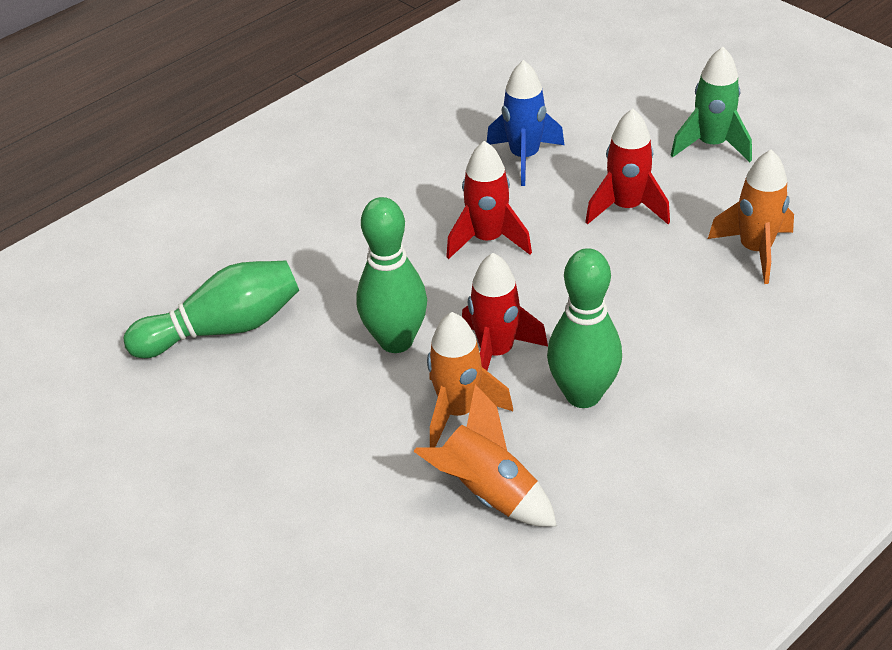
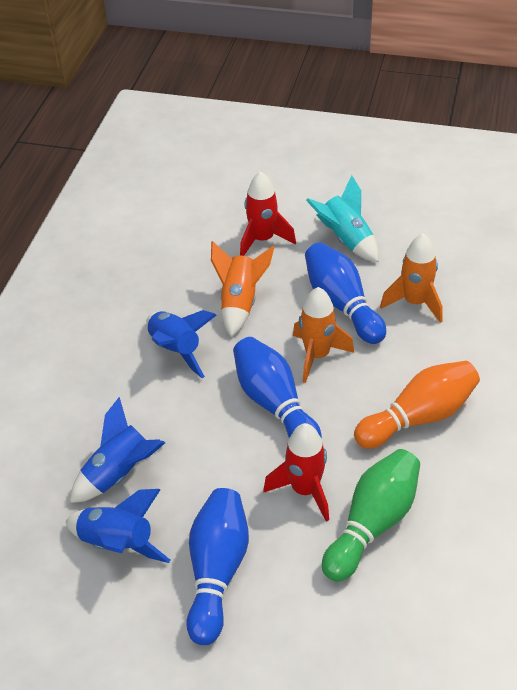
blue bowling pin: none = 0 -> [186,488,249,645] [233,337,322,439] [305,242,386,344] = 3
blue rocket: [487,60,564,186] = 1 -> [65,489,170,563] [70,397,165,503] [146,310,217,378] = 3
green bowling pin: [124,260,299,358] [356,197,427,353] [547,248,622,408] = 3 -> [322,449,420,582] = 1
green rocket: [671,47,752,162] = 1 -> none = 0
orange bowling pin: none = 0 -> [354,361,480,449] = 1
red rocket: [446,141,532,259] [462,253,548,371] [585,109,670,225] = 3 -> [240,171,296,256] [263,423,329,521] = 2
turquoise rocket: none = 0 -> [306,175,379,262] = 1

